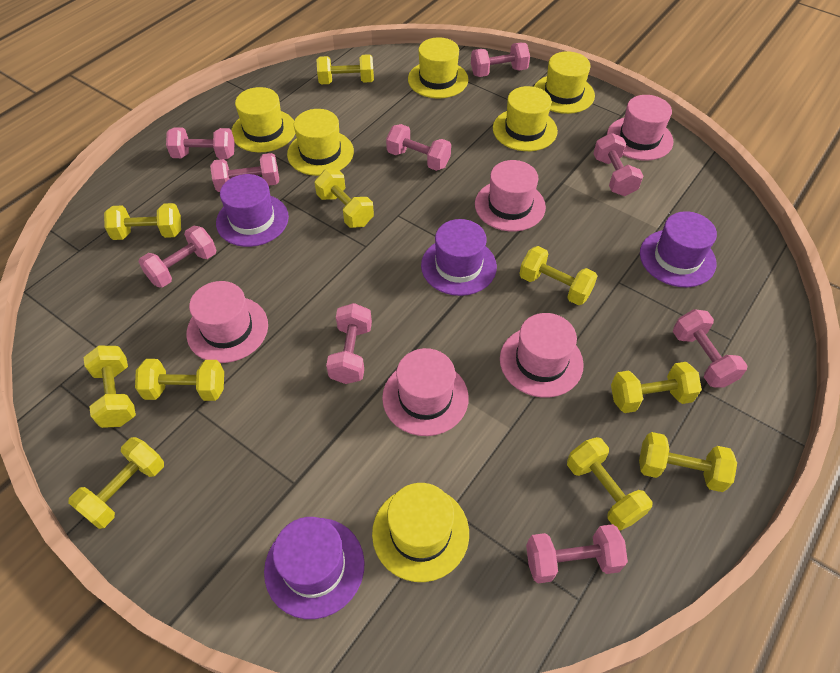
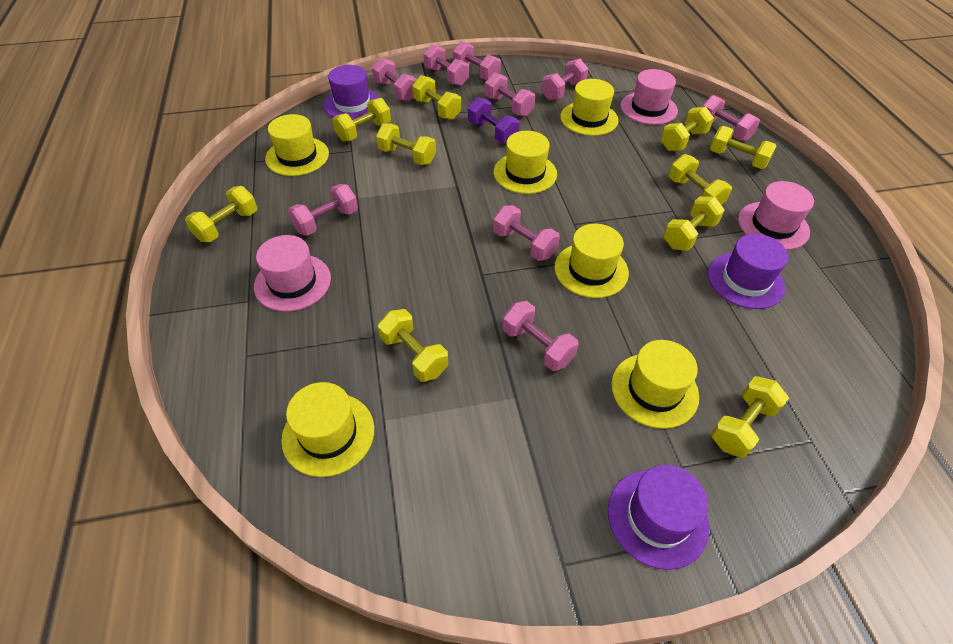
pink hat: [186,281,268,363] [382,348,469,436] [475,160,546,232] [500,313,584,398] [607,95,673,161] = 5 -> [254,235,331,312] [620,69,678,125] [738,181,814,250] = 3
purple dumbbell: none = 0 -> [468,97,520,143] = 1
purple hat: [216,174,289,247] [264,517,365,619] [421,219,497,296] [640,211,717,287] = 4 -> [324,65,380,120] [608,465,709,570] [708,234,788,309] = 3

